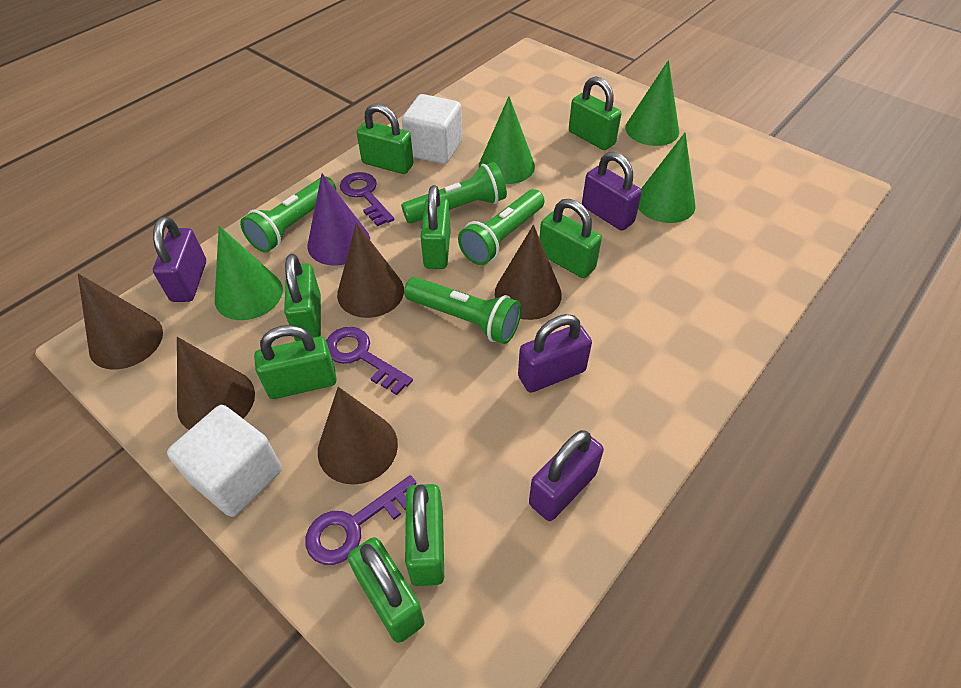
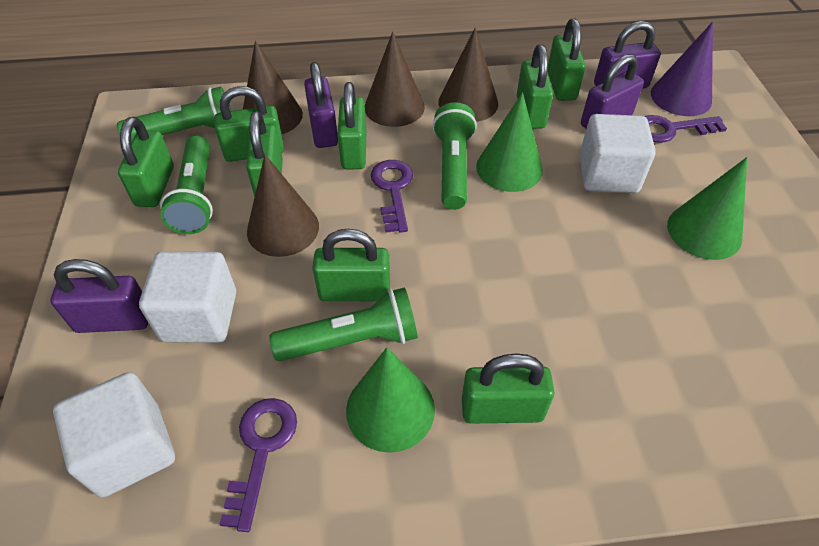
brown cone: [78,273,163,369] [177,337,255,430] [318,387,398,485] [337,223,404,318] [495,225,562,320] = 5 -> [243,41,303,134] [247,155,319,257] [365,32,425,127] [438,27,498,122] = 4
green cone: [215,226,283,320] [479,96,535,184] [625,60,679,146] [638,133,696,223] = 4 -> [346,347,435,453] [476,92,543,192] [667,157,747,260] = 3
white cube: [167,405,282,517] [402,94,462,164] = 2 -> [53,372,175,497] [139,251,236,343] [579,114,656,193] = 3

